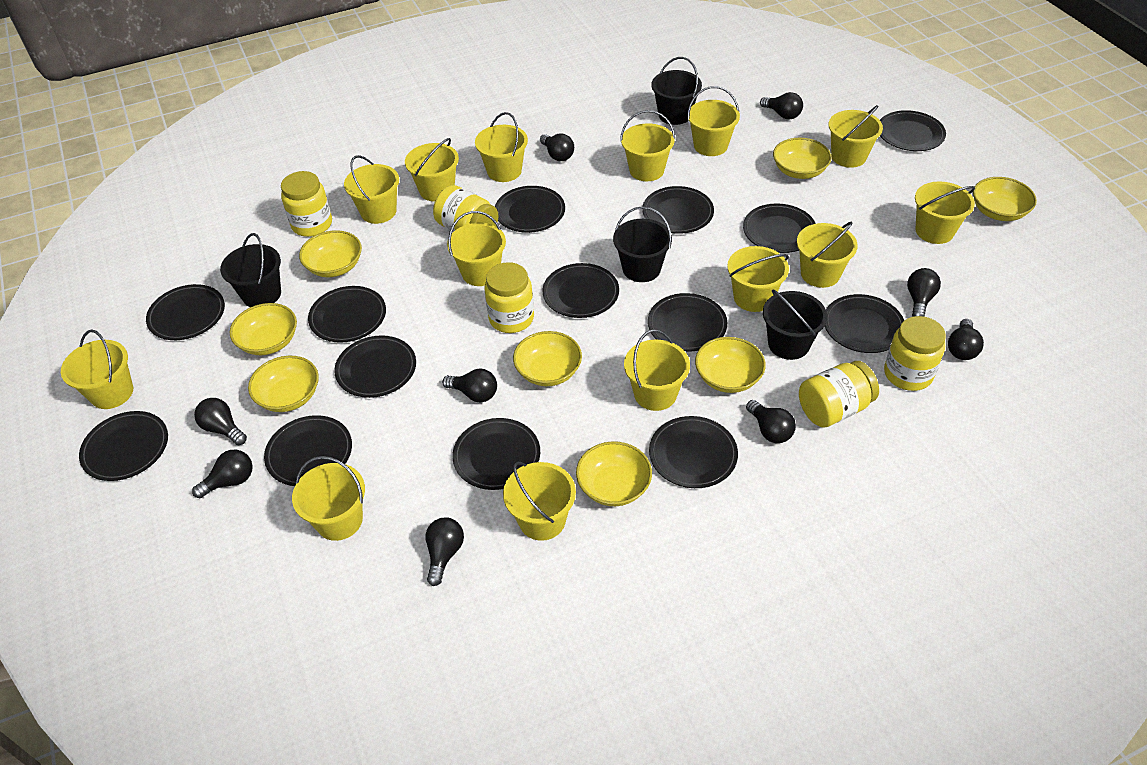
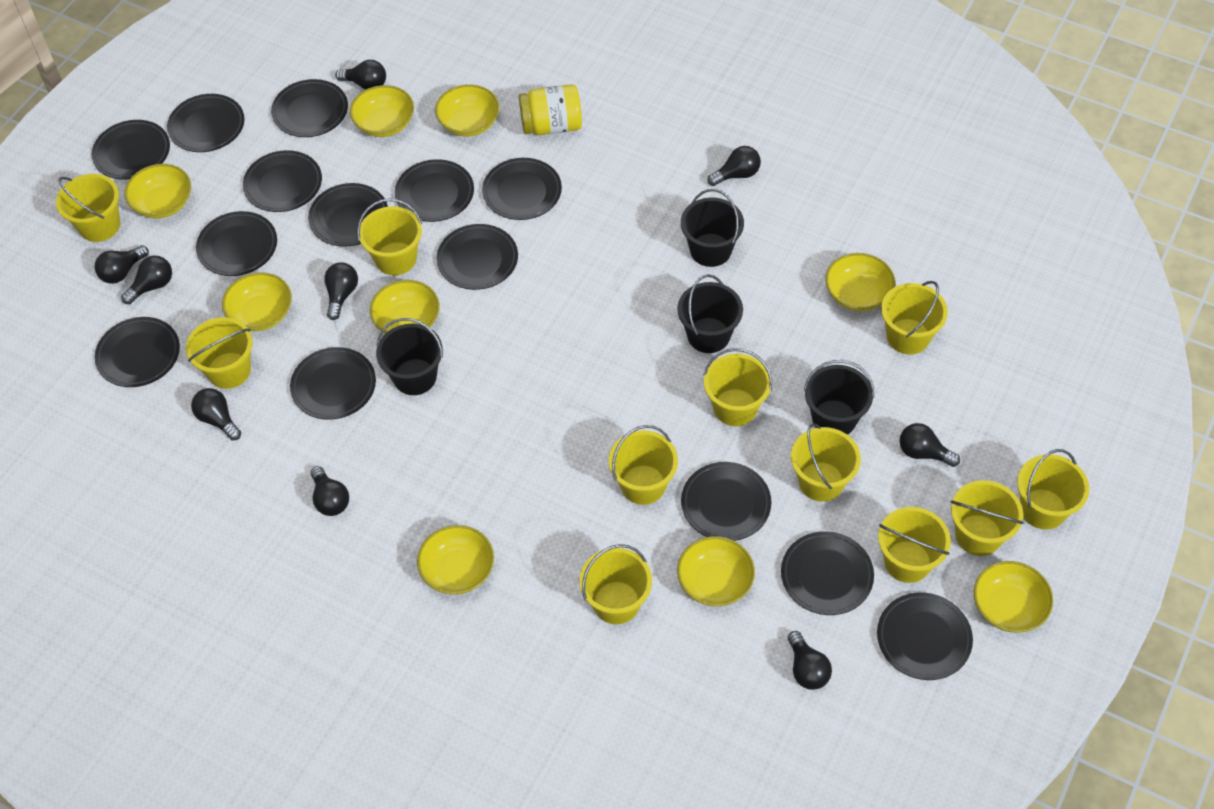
yellow bowl: [230,303,297,355] [248,356,319,412] [299,230,362,277] [513,331,582,386] [576,441,652,506] [695,337,766,393] [773,138,832,179] [973,177,1037,221] = 8 -> [124,164,191,218] [222,272,292,331] [350,85,414,137] [370,280,440,334] [417,525,494,595] [435,84,499,137] [677,536,755,607] [825,253,895,312] [974,561,1053,633] = 9
yellow bucket: [61,330,133,409] [292,456,365,541] [344,155,399,224] [405,138,459,201] [447,211,506,286] [475,112,528,182] [503,462,576,541] [620,110,675,181] [624,330,690,411] [687,86,740,156] [727,246,789,312] [797,221,858,288] [828,105,883,168] [915,181,975,244] = 14 -> [56,174,120,242] [186,317,253,389] [357,198,422,275] [580,544,652,624] [609,425,678,505] [703,348,772,426] [791,423,861,502] [878,507,951,583] [881,281,948,354] [951,480,1024,556] [1017,449,1089,530] = 11
yellow jar: [281,171,332,237] [433,185,499,232] [484,262,534,333] [799,361,879,428] [884,316,946,391] = 5 -> [519,84,582,135] = 1

